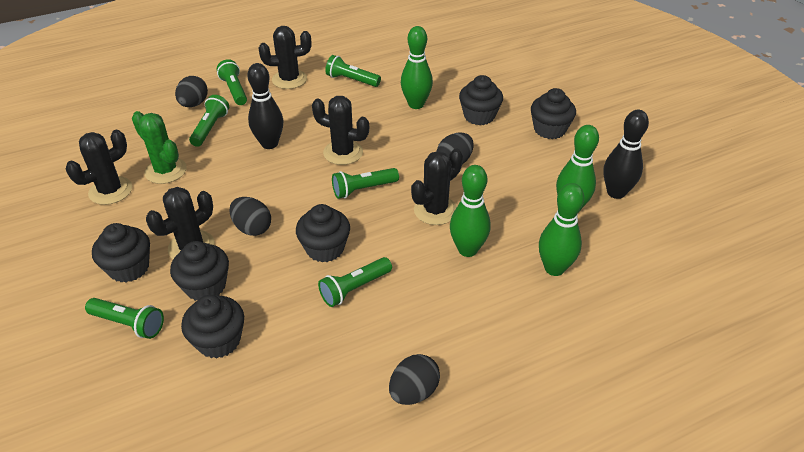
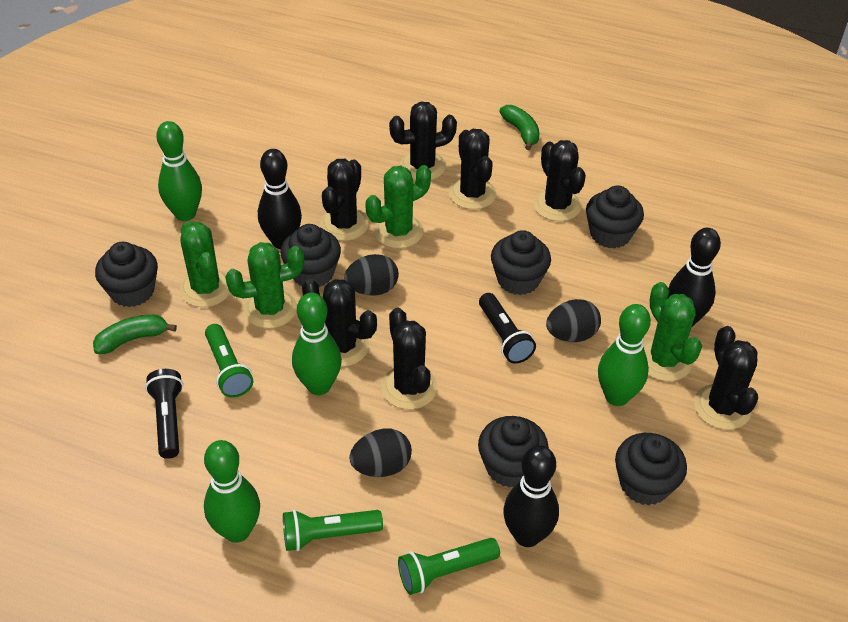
black bowling pin: [247,63,283,149] [603,110,649,199] = 2 -> [258,149,302,249] [503,445,559,547] [668,228,721,327] = 3
black cactus: [65,130,132,205] [146,187,215,259] [259,26,311,89] [312,96,369,165] [411,148,463,225] = 5 -> [302,279,377,367] [320,159,369,241] [381,308,437,409] [389,102,457,180] [449,129,496,210] [533,140,586,221] [694,326,758,430] = 7
black egg: [175,76,208,107] [229,197,271,236] [389,354,440,405] [437,133,474,165] = 4 -> [344,254,399,296] [349,428,412,477] [546,299,601,342] = 3
black flashlight: none = 0 -> [145,369,183,459] [479,293,536,364] = 2
green banana: none = 0 -> [93,315,177,354] [499,105,539,150] = 2
green cactus: [132,111,187,184] = 1 -> [180,222,230,307] [225,242,304,329] [365,165,431,248] [644,282,702,381] = 4
green flashlight: [85,298,164,339] [189,95,229,147] [217,59,247,105] [318,257,392,307] [325,55,381,87] [332,168,399,199] = 6 -> [205,324,253,398] [283,510,383,551] [398,538,500,595] = 3

